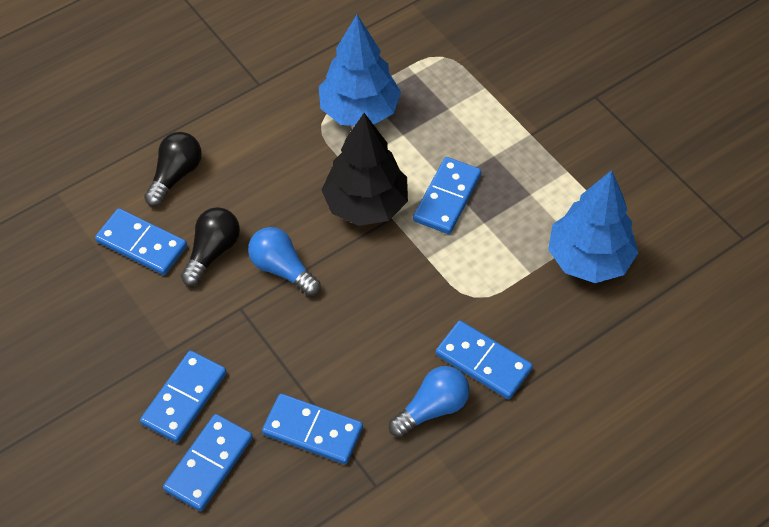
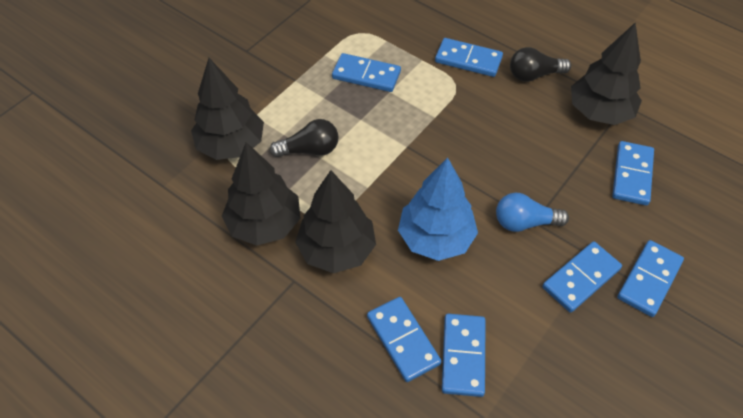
black tree: [322,113,408,226] = 1 -> [191,58,264,160] [222,142,300,246] [295,170,376,273] [571,23,642,125] = 4
blue domino: [95,208,187,275] [140,351,227,443] [163,414,253,511] [262,394,363,464] [413,157,481,234] [436,321,533,399] = 6 -> [332,53,401,92] [367,297,441,382] [435,38,503,77] [442,314,486,397] [542,241,622,313] [612,141,654,206] [617,240,684,317] = 7
blue light bulb: [248,227,321,296] [389,366,470,438] = 2 -> [496,193,569,232] = 1
blue tree: [319,15,401,126] [548,170,639,283] = 2 -> [398,157,478,261] = 1

